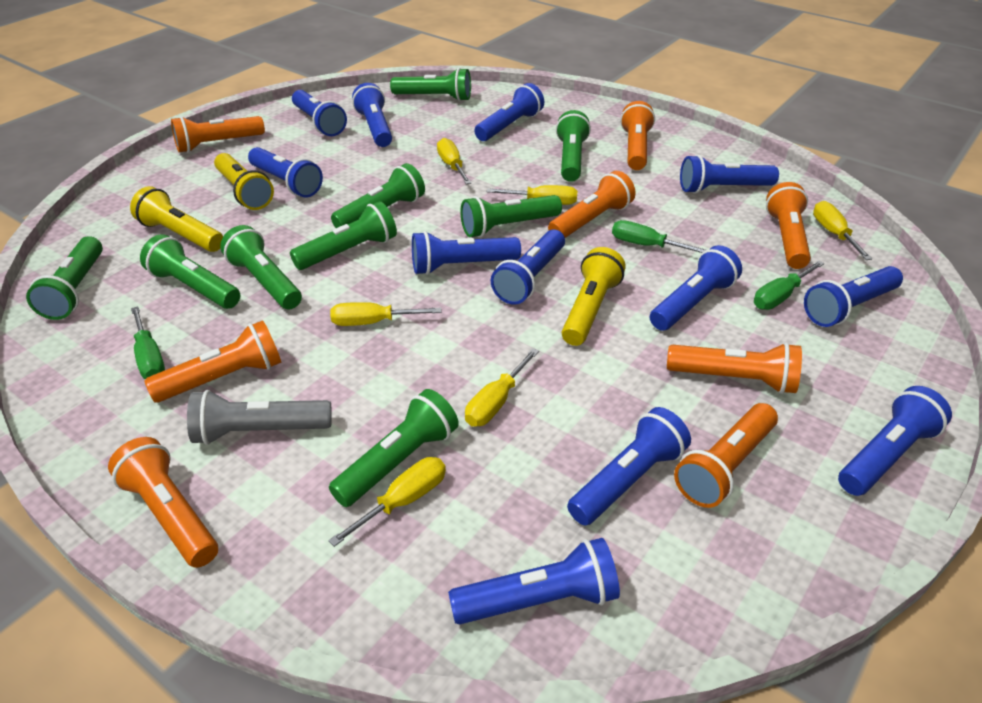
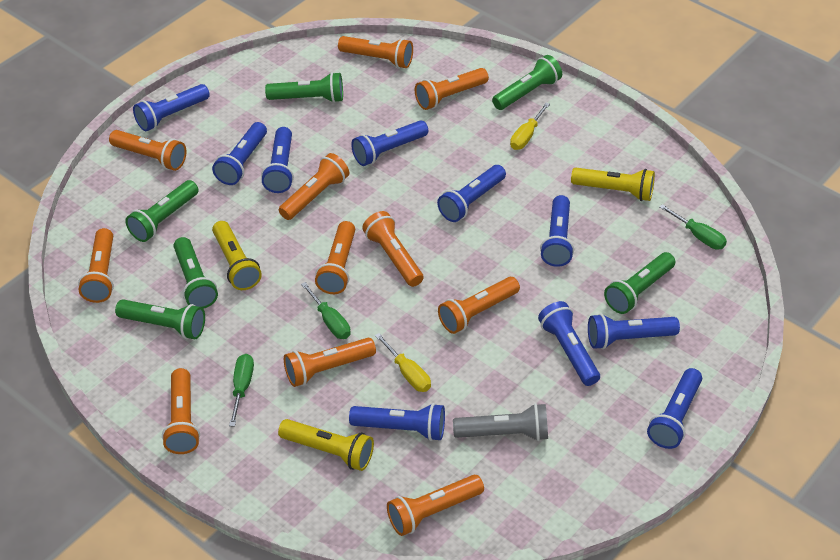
blue flashlight: [248,147,323,198] [292,90,347,136] [352,83,392,147] [412,231,521,275] [448,538,620,624] [474,83,544,141] [491,229,565,305] [567,407,691,525] [650,245,742,331] [680,155,779,194] [804,266,903,327] [838,386,952,496] = 12 -> [133,84,210,131] [212,122,267,185] [261,127,294,193] [349,403,445,441] [351,120,428,166] [437,165,506,222] [538,301,600,386] [540,195,574,267] [588,313,680,349] [647,368,702,449] = 10
green flashlight: [26,236,103,320] [140,234,240,309] [220,225,302,309] [290,201,397,270] [329,389,459,507] [331,163,425,228] [390,68,471,101] [460,195,562,237] [556,110,591,182] = 9 -> [115,299,205,339] [125,180,198,242] [173,237,218,309] [265,72,343,103] [492,55,562,110] [604,252,675,314] = 6
orange flashlight: [108,437,218,568] [144,320,281,403] [171,116,265,153] [548,171,635,238] [620,101,655,170] [667,342,802,394] [674,403,778,508] [766,182,811,269] = 8 -> [78,228,114,303] [109,130,186,171] [162,368,200,454] [279,153,349,220] [284,338,376,387] [315,221,355,294] [338,36,413,68] [362,211,424,287] [387,475,484,536] [415,68,489,110] [438,277,520,334] = 11
yellow screwdriver: [328,457,446,547] [330,302,441,326] [437,138,471,184] [465,348,539,427] [486,185,577,205] [813,201,872,260] = 6 -> [375,333,431,392] [510,103,550,150] = 2

